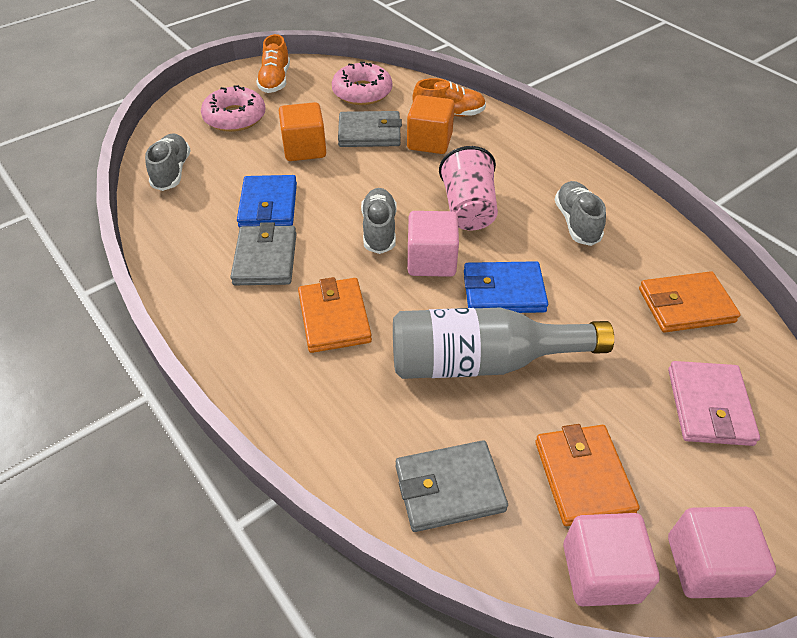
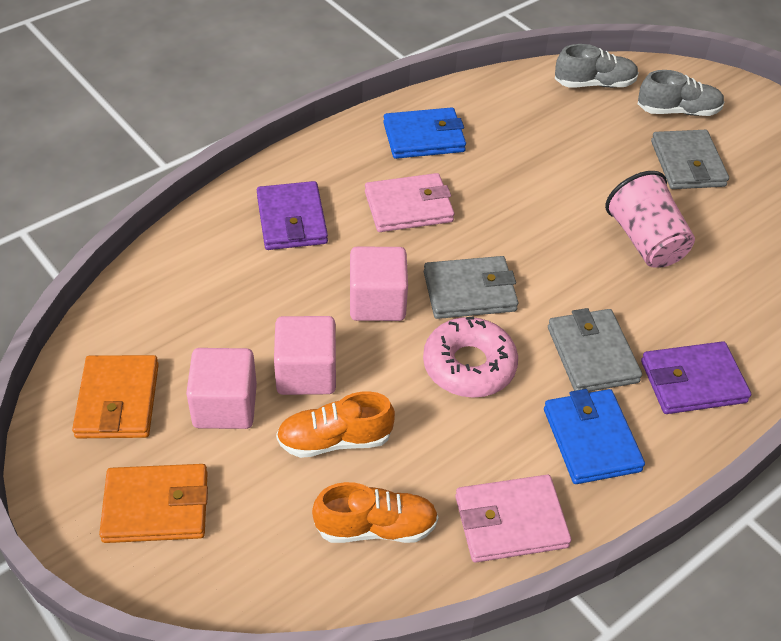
grey bottle: [393,308,614,379] = 1 -> none = 0
grey shoe: [145,134,191,191] [361,188,397,254] [555,181,606,246] = 3 -> [555,44,639,88] [637,70,725,116] = 2
orange cube: [279,102,326,161] [407,95,455,154] = 2 -> none = 0
orange wallet: [298,277,372,353] [535,424,640,526] [639,271,741,332] = 3 -> [72,355,159,438] [99,464,208,543] = 2
pink donut: [201,85,265,132] [332,62,392,105] = 2 -> [423,316,518,398] = 1
pink wallet: [668,361,760,446] = 1 -> [365,173,454,232] [455,475,571,563] = 2
purple wallet: none = 0 -> [257,181,328,250] [641,341,751,414] = 2

